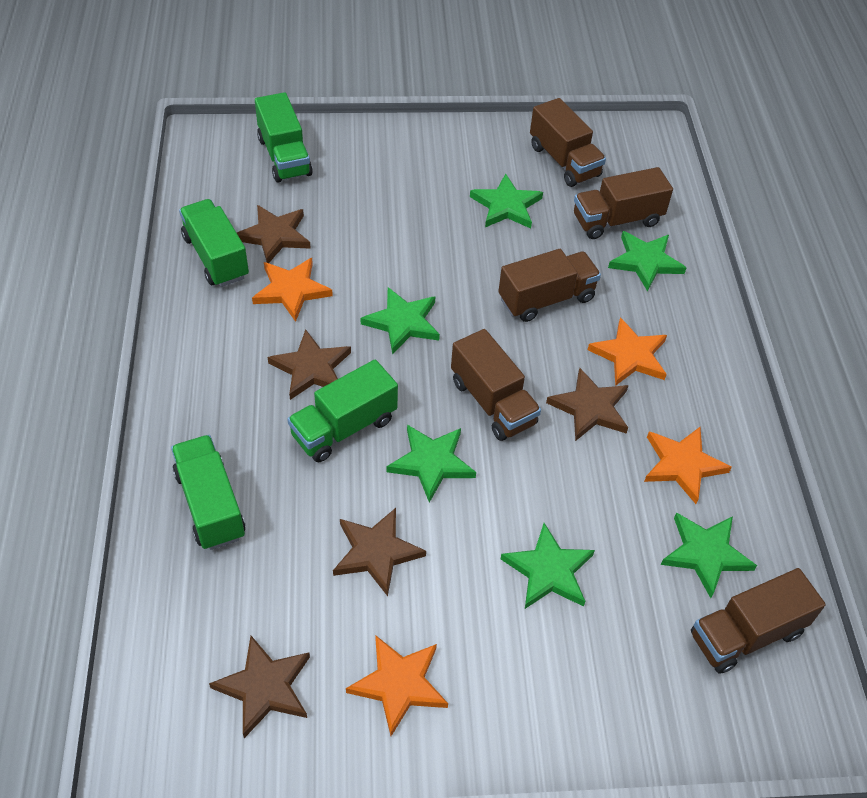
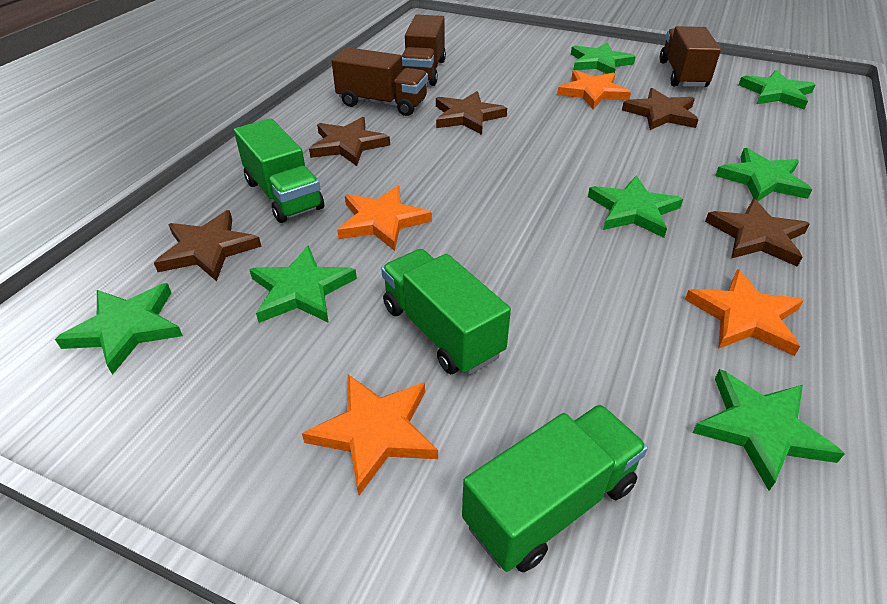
brown truck: [451,329,541,441] [498,249,601,322] [530,98,606,187] [574,167,673,239] [691,568,826,674] = 5 -> [332,47,428,116] [402,15,446,86] [660,26,721,87] = 3
green star: [361,287,440,354] [386,425,476,503] [470,174,543,229] [501,523,595,609] [608,231,686,292] [661,513,757,598] = 6 -> [55,283,183,375] [249,245,357,323] [571,42,636,74] [588,175,683,238] [692,369,845,491] [715,148,812,201] [739,70,816,109] = 7
green truck: [171,435,245,550] [179,199,249,287] [255,92,313,183] [287,360,398,462] = 4 -> [234,118,324,223] [381,249,511,375] [462,404,648,572] = 3

